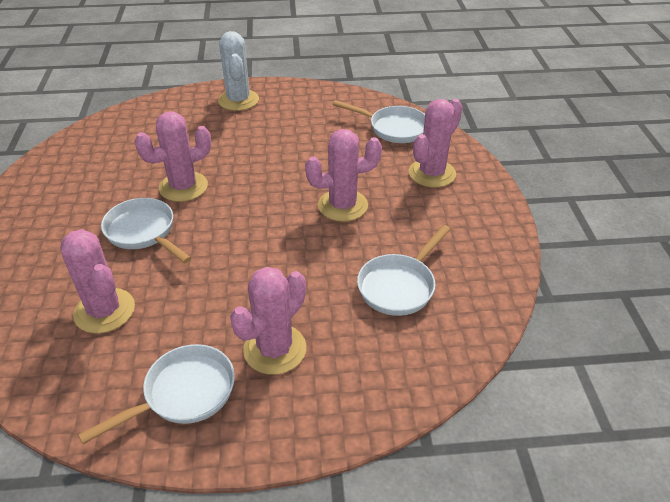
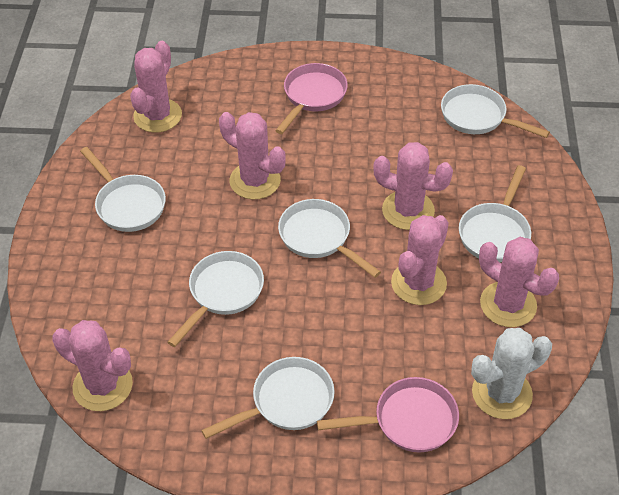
pink cactus: [61,229,135,334] [134,111,211,202] [230,267,306,375] [305,129,382,222] [409,99,463,188] = 5 -> [52,320,133,411] [130,41,182,133] [219,112,286,200] [373,142,453,230] [391,215,449,305] [479,237,559,327] = 6
pink pan: none = 0 -> [275,63,348,134] [317,377,459,452] = 2
white pan: [78,344,235,444] [101,198,191,264] [333,100,425,143] [357,225,451,316] = 4 -> [80,147,166,232] [167,251,264,347] [201,357,335,439] [278,199,381,278] [441,84,550,138] [459,165,531,262] = 6

